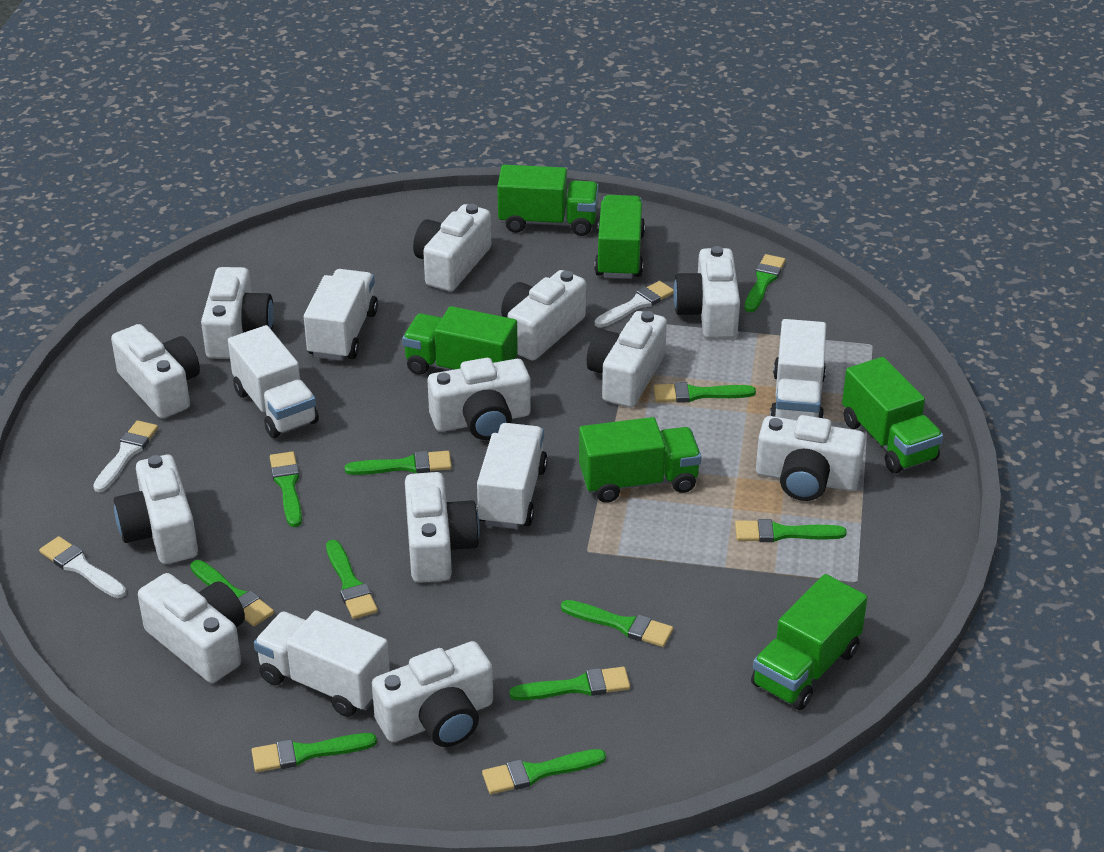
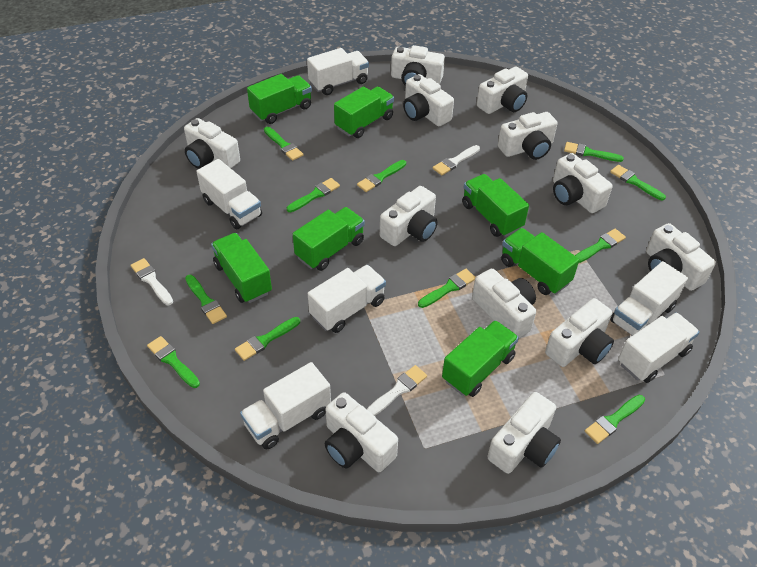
green truck: [402,306,518,375] [497,165,599,236] [579,417,701,503] [594,195,645,279] [751,574,867,710] [842,357,943,474] = 6 -> [211,233,272,303] [247,74,312,124] [293,207,365,271] [334,86,394,138] [442,320,519,397] [462,174,529,237] [501,228,579,295] = 7
white truck: [228,325,319,438] [254,610,390,717] [304,269,378,361] [477,423,548,529] [770,319,826,420] = 5 -> [196,159,262,229] [240,362,331,449] [307,48,369,95] [308,265,386,333] [610,261,688,336] [618,312,700,383] = 6

